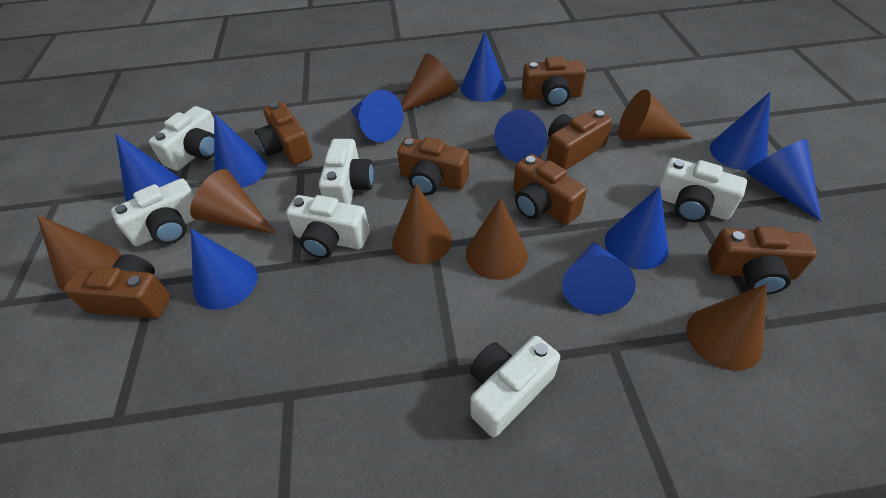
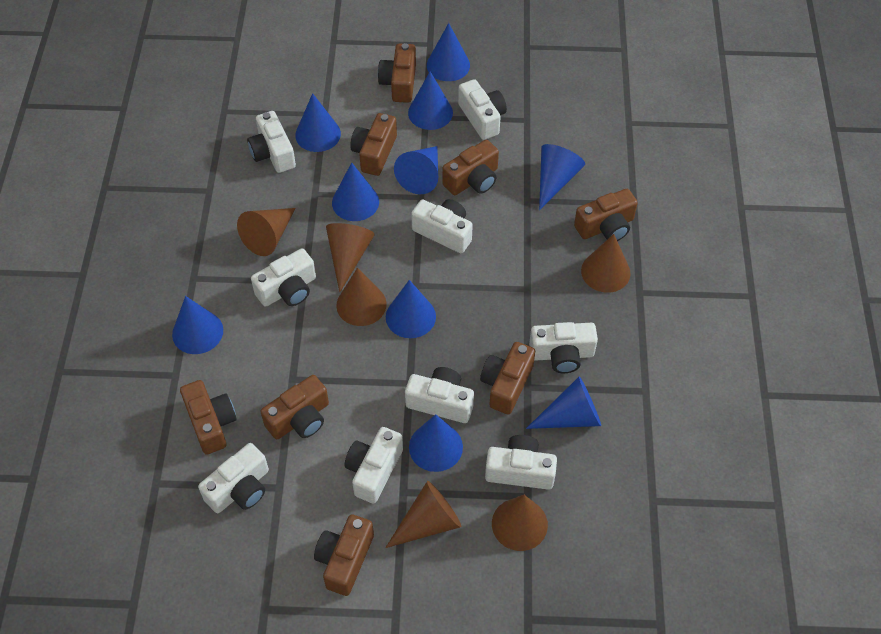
brown camera: [63,254,171,319] [255,102,313,165] [397,137,469,195] [513,154,587,225] [522,56,586,107] [547,109,612,170] [708,226,817,295] = 7 -> [180,380,237,455] [260,375,329,439] [314,514,374,596] [350,113,397,176] [378,43,416,103] [442,140,499,195] [480,342,535,414] [574,189,638,241] = 8
brown cone: [37,215,121,292] [190,169,276,234] [392,184,452,264] [401,53,457,112] [466,197,528,280] [618,89,693,141] [686,284,767,371] = 7 -> [237,208,295,256] [326,223,375,293] [336,267,387,326] [385,481,461,548] [492,495,548,551] [581,234,631,293] = 6
white camera: [111,178,196,246] [149,106,214,171] [286,195,370,258] [319,139,374,204] [470,336,560,437] [658,158,747,222] = 6 -> [198,443,269,513] [247,111,296,173] [251,248,316,307] [345,427,403,504] [405,367,474,423] [411,199,473,253] [458,79,507,140] [485,435,557,490] [529,322,598,373] = 9

